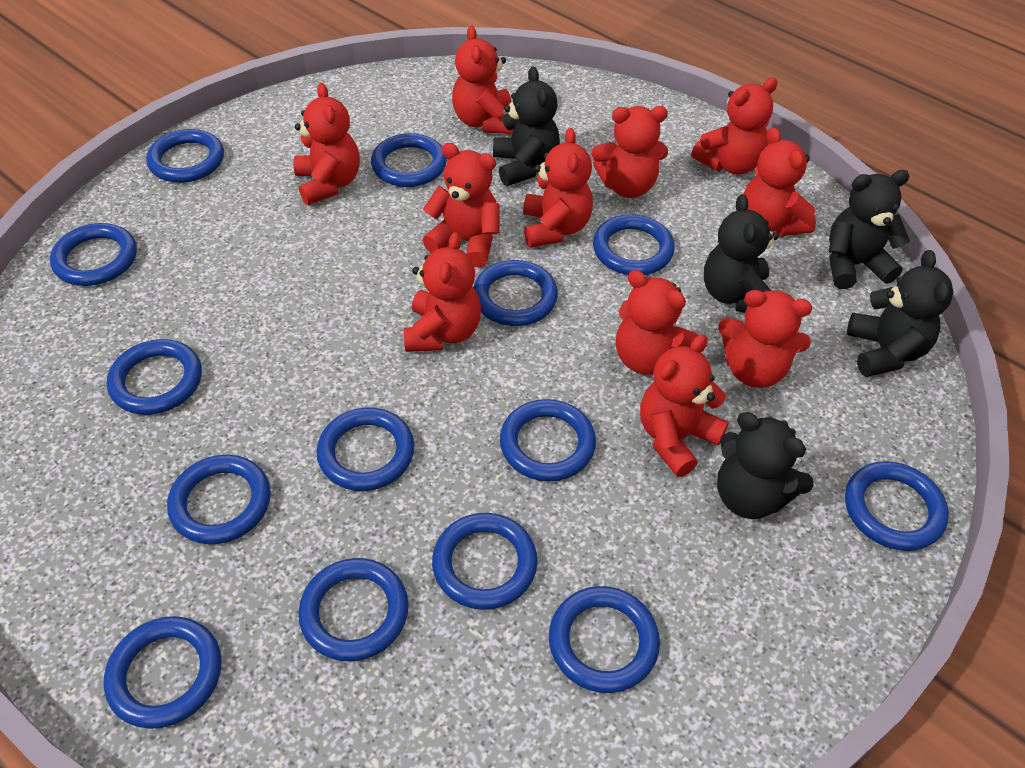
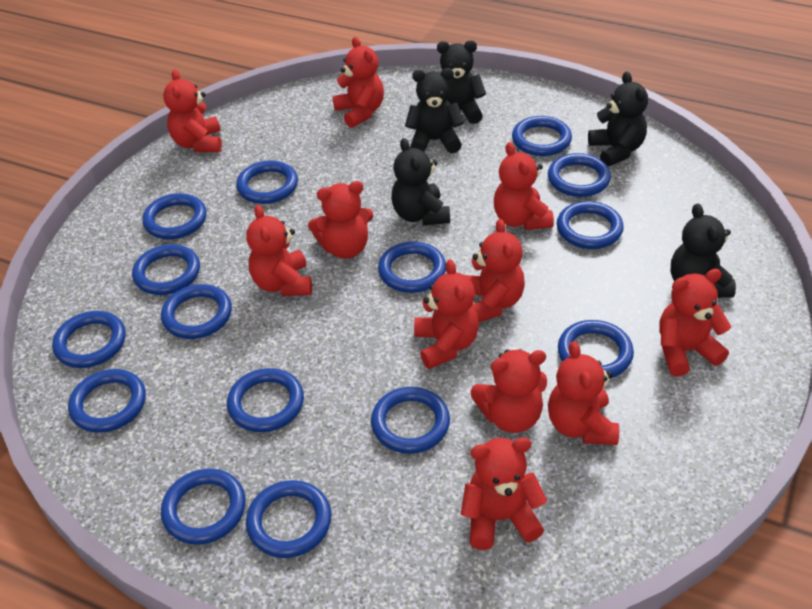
blue ring: [50,223,137,286] [104,616,222,729] [107,339,202,415] [146,129,224,183] [167,455,271,544] [298,558,409,661] [316,408,414,491] [371,133,447,187] [432,513,538,610] [473,260,558,326] [500,399,596,482] [549,586,660,693] [593,214,675,275] [845,461,949,551] = 14 -> [52,311,126,368] [68,369,146,433] [132,244,200,295] [142,193,207,239] [161,284,232,339] [161,469,246,545] [227,368,304,432] [236,160,298,204] [246,480,331,558] [371,387,450,454] [378,242,446,293] [512,116,572,156] [548,153,611,197] [557,201,624,249] [558,320,634,379] = 15

